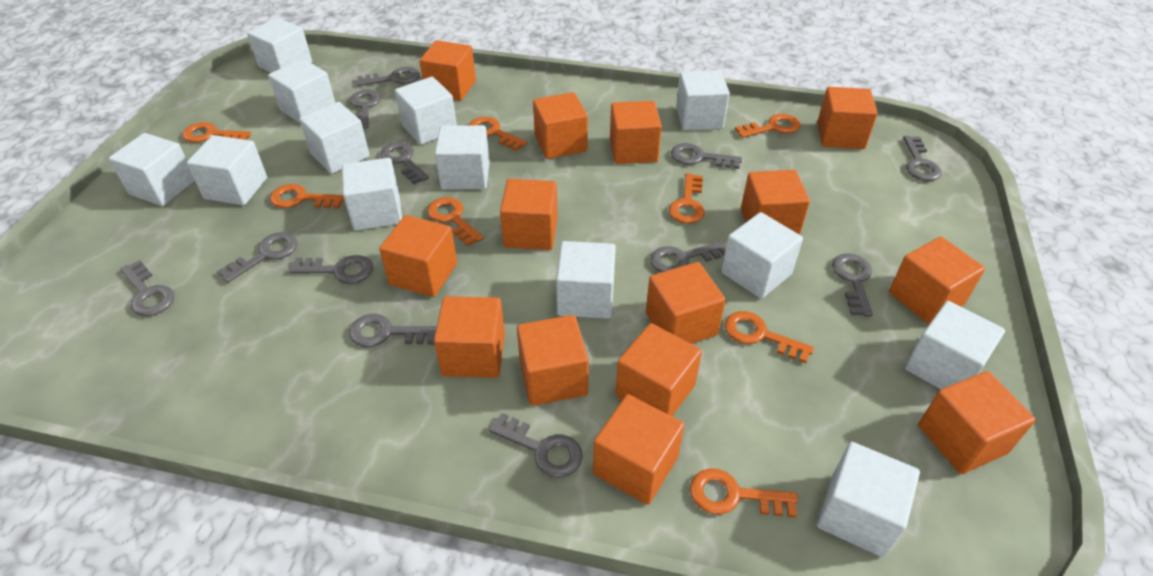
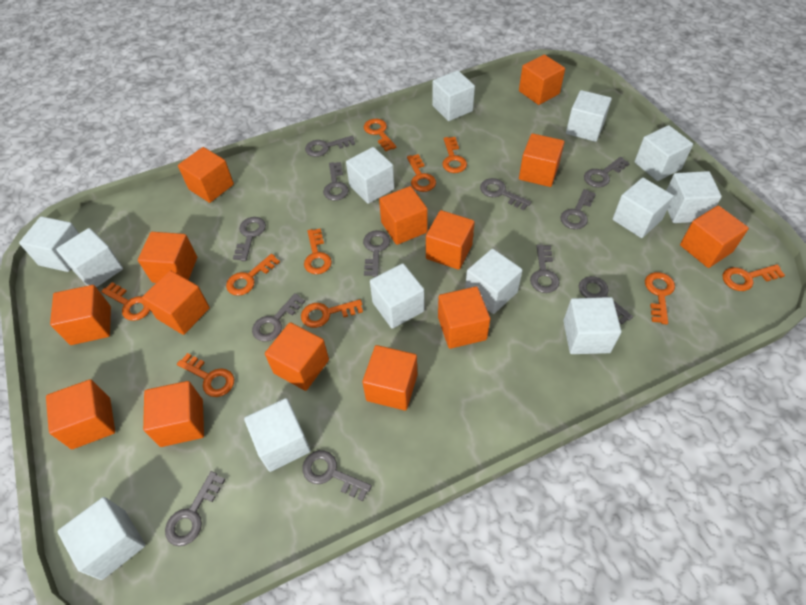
orange key: [182,122,251,143] [270,184,344,209] [427,197,483,246] [469,117,527,151] [669,173,705,224] [690,468,798,518] [725,311,814,363] [735,114,801,138] = 8 -> [101,282,150,321] [177,353,234,397] [226,254,280,296] [301,299,363,328] [304,228,332,274] [364,119,397,151] [407,154,436,192] [442,137,467,173] [645,272,675,324] [723,264,785,291] = 10

